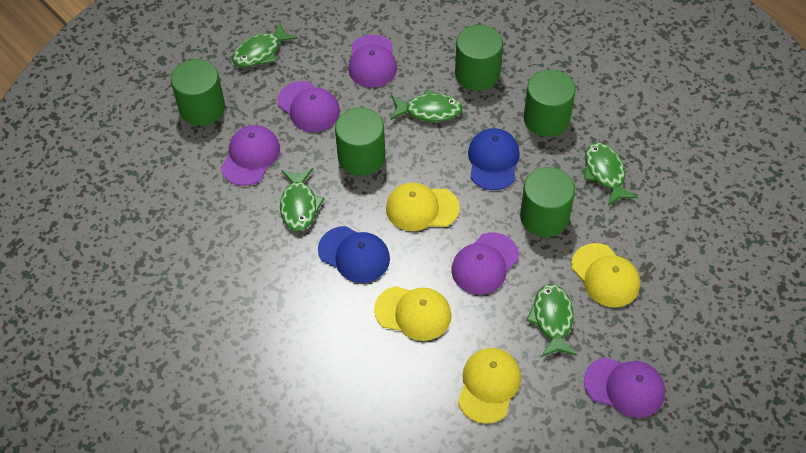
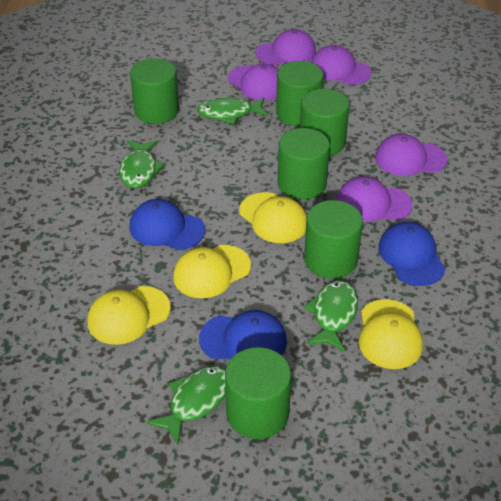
blue cap: [318,226,390,283] [468,128,520,190] = 2 -> [129,199,205,250] [199,310,287,359] [378,222,446,286] = 3
green cylinder: [171,59,225,126] [335,108,385,176] [455,25,503,91] [520,167,575,237] [524,69,576,137] = 5 -> [130,58,179,124] [225,347,291,439] [276,61,324,126] [278,128,330,200] [300,89,349,156] [304,200,363,279] = 6
green fish: [232,22,298,67] [280,168,324,231] [390,89,462,122] [526,284,576,357] [584,143,638,206] = 5 -> [119,140,165,188] [146,366,226,446] [197,97,268,124] [304,280,358,352] = 4

